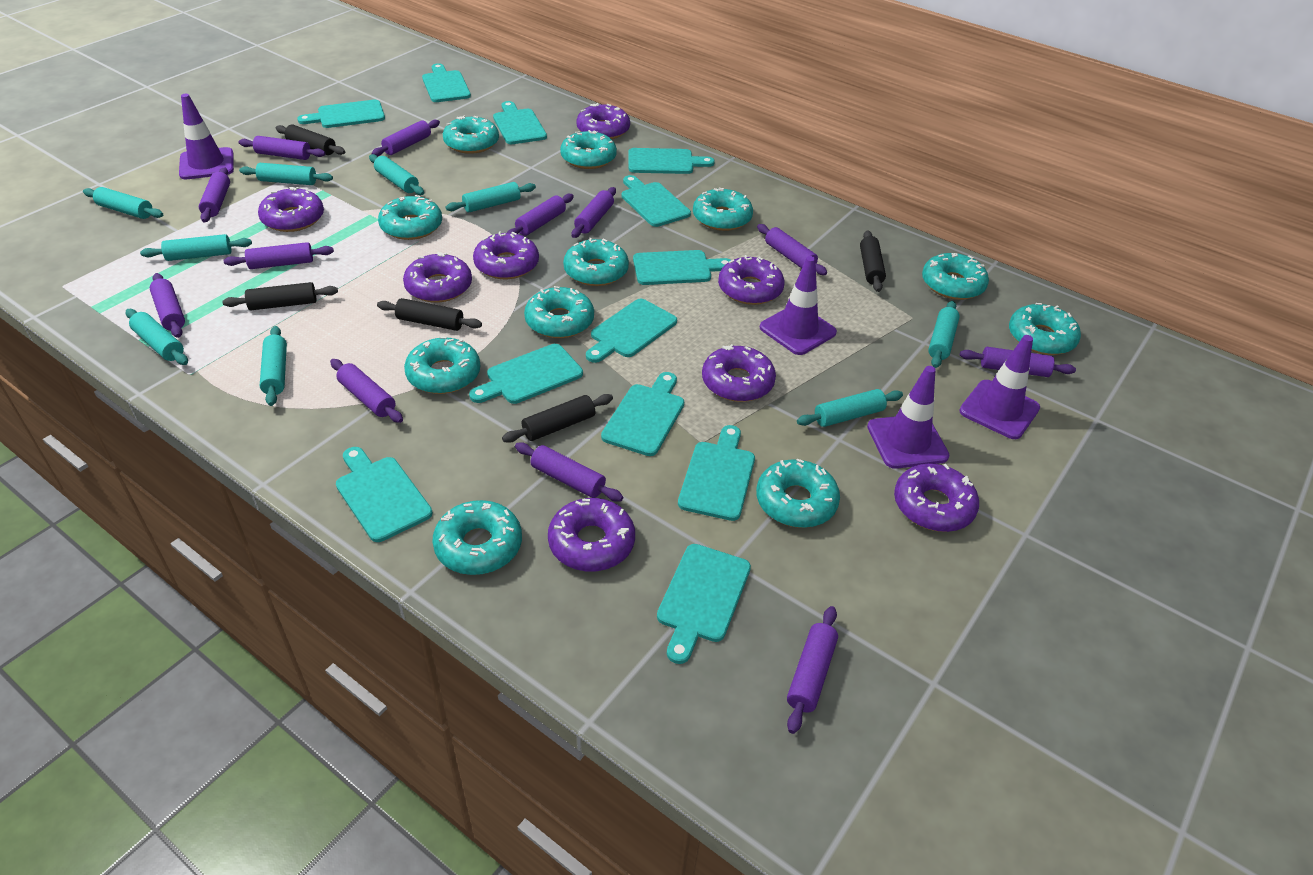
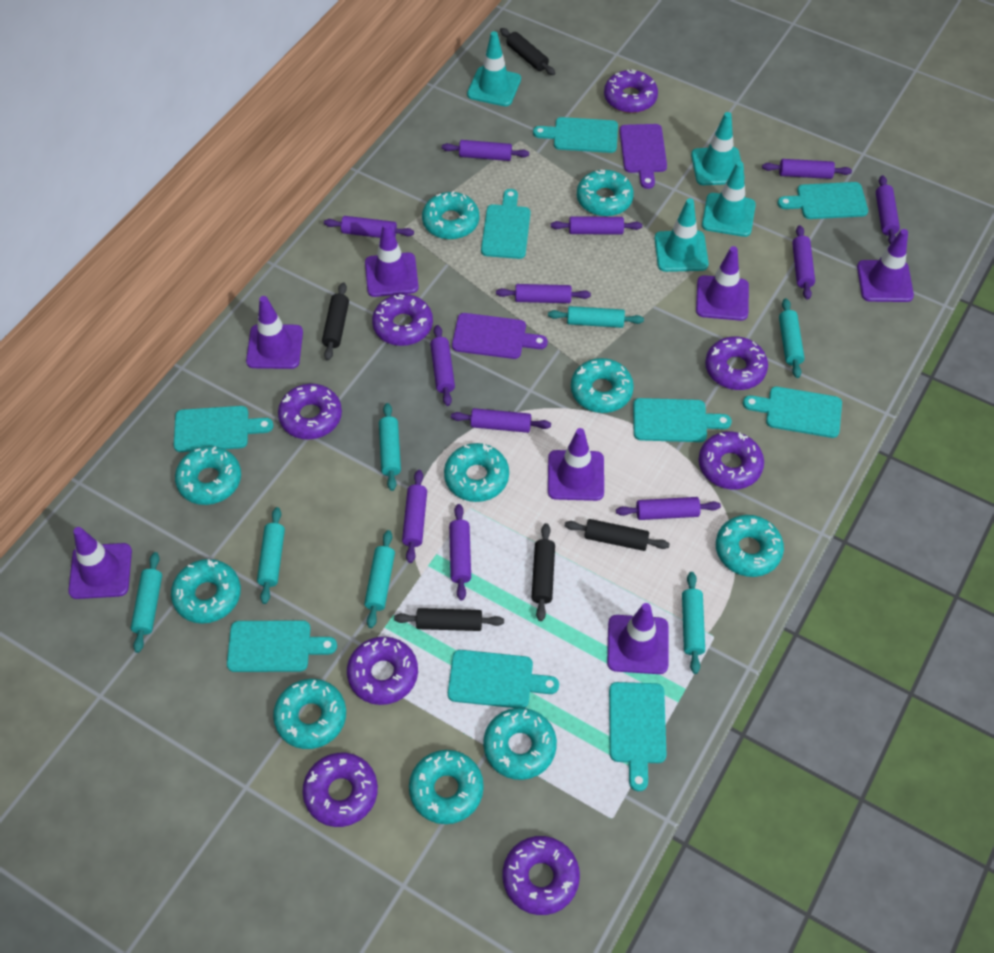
purple cutting board: none = 0 -> [452,313,548,359] [620,124,667,189] = 2
purple traffic cone: [179,94,234,179] [760,256,837,355] [867,366,950,469] [959,335,1040,439] = 4 -> [68,527,132,599] [246,296,303,369] [365,222,419,297] [548,428,604,501] [607,603,668,674] [696,246,749,321] [857,229,914,302] = 7
turquoise cutting board: [297,100,385,128] [336,447,432,542] [422,63,471,102] [469,344,583,404] [493,101,547,144] [586,299,677,363] [601,372,684,456] [621,175,691,227] [628,148,715,174] [633,250,731,285] [657,544,751,664] [678,425,755,521] = 12 -> [174,406,274,452] [227,620,337,672] [448,650,559,708] [481,189,531,259] [533,117,618,153] [609,682,666,791] [633,398,732,442] [743,387,842,438] [778,182,868,219] = 9
turquoise donut: [378,195,442,240] [404,336,480,394] [432,500,522,575] [443,116,499,154] [524,286,594,338] [560,130,617,169] [563,238,629,286] [693,188,753,231] [756,459,840,528] [922,253,989,300] [1009,303,1081,355] = 11 -> [171,559,241,624] [175,446,241,505] [273,679,346,749] [409,750,484,824] [422,191,479,240] [444,443,509,502] [483,708,557,780] [571,358,634,413] [577,170,634,216] [716,515,784,577] = 10
turquoise rolling pin: [83,187,163,219] [126,309,188,365] [140,234,252,261] [239,163,333,185] [260,326,287,406] [369,154,424,195] [446,182,536,212] [797,389,903,427] [928,301,960,368] = 9 -> [131,552,162,653] [257,507,285,604] [364,530,395,628] [379,403,401,491] [548,306,644,328] [682,572,705,674] [779,298,804,378] = 7
turquoise traffic cone: none = 0 -> [467,31,521,106] [654,198,709,272] [691,112,745,185] [702,161,756,237] = 4

